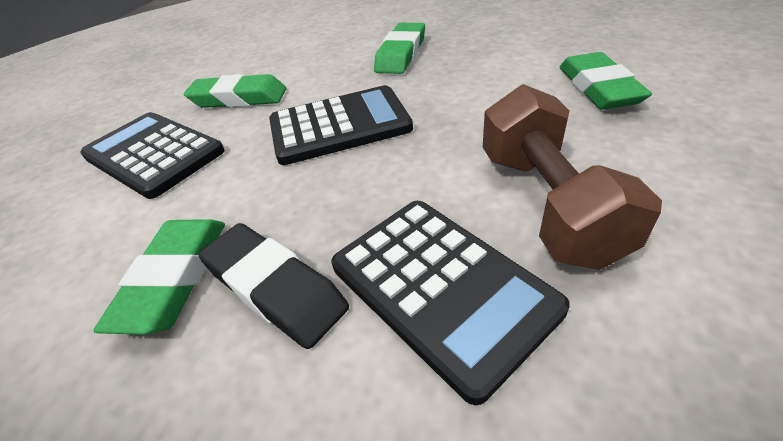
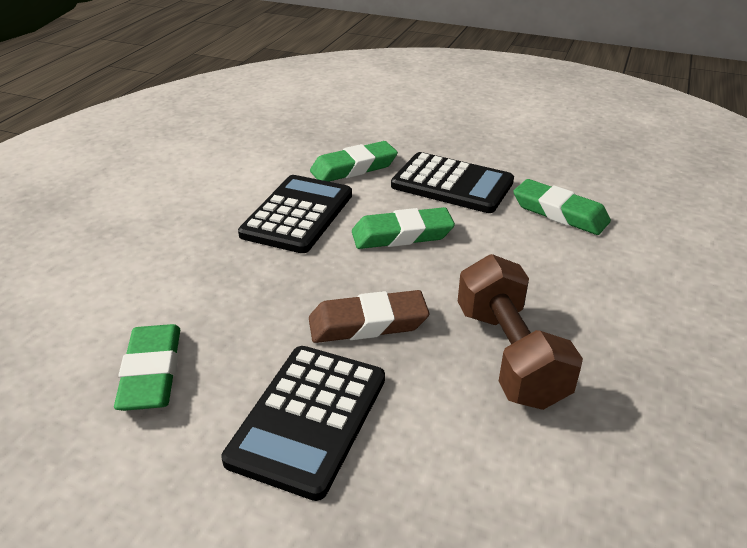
black eraser: [199,223,349,349] = 1 -> none = 0
brown eraser: none = 0 -> [309,290,429,343] = 1

